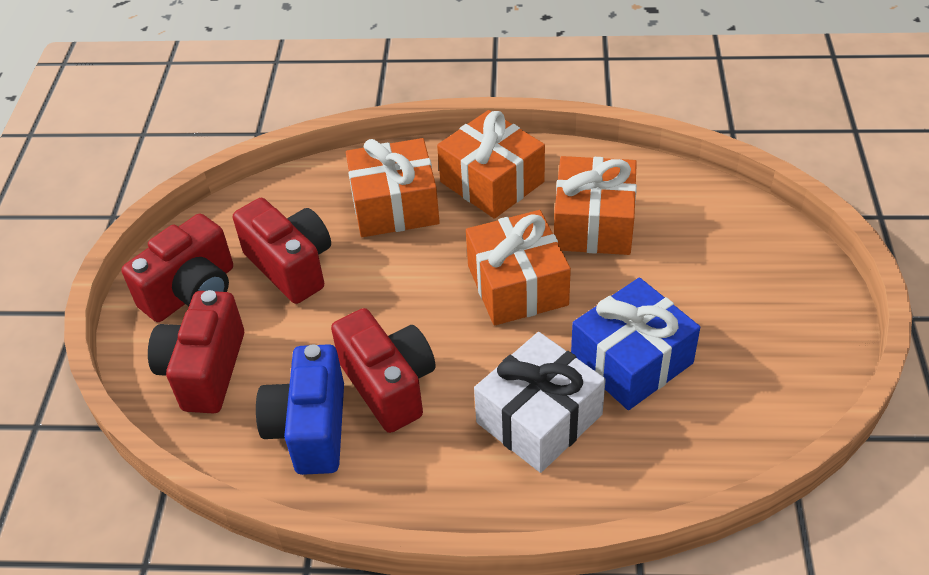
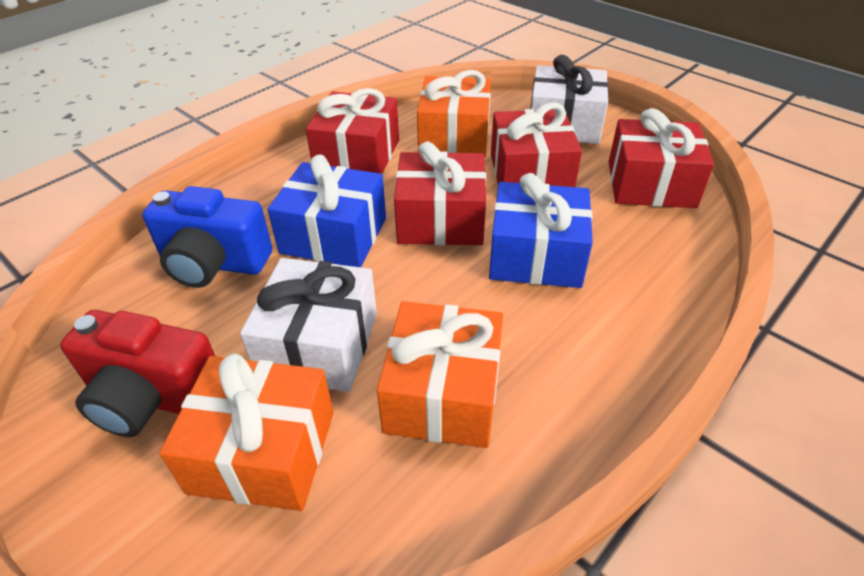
blue gift: [571,277,700,410] = 1 -> [268,155,386,267] [489,173,593,288] = 2
orange gift: [346,138,440,237] [437,110,545,219] [466,210,571,326] [554,156,637,255] = 4 -> [159,354,334,511] [377,301,503,448] [417,70,491,157] = 3
red camera: [121,213,233,322] [148,290,244,414] [233,198,331,304] [331,308,436,433] = 4 -> [60,310,215,437] = 1
red gift: none = 0 -> [306,88,399,174] [394,141,486,245] [491,103,582,187] [609,108,714,208] = 4
white gift: [474,332,606,473] = 1 -> [240,258,377,392] [530,55,609,144] = 2

